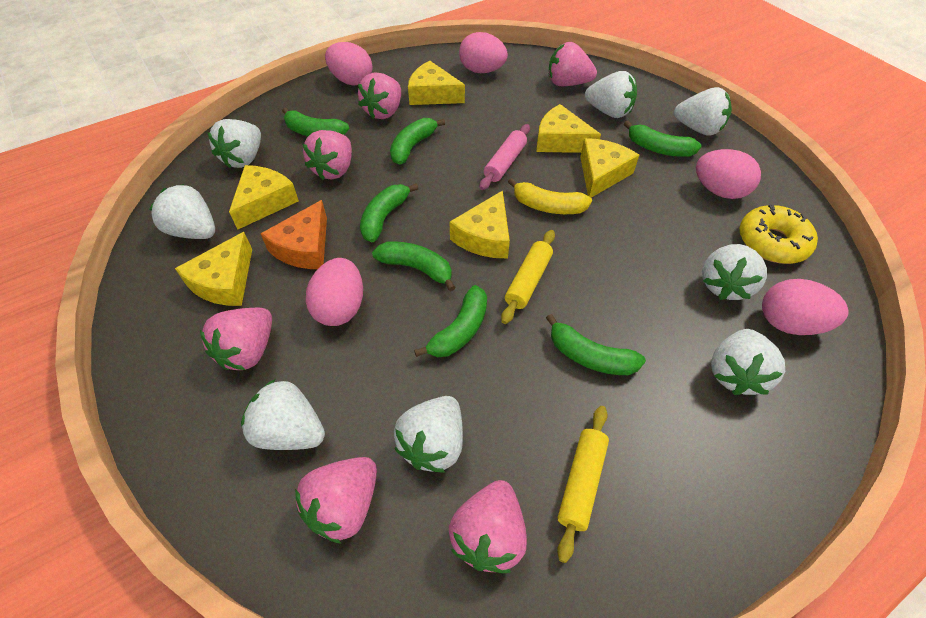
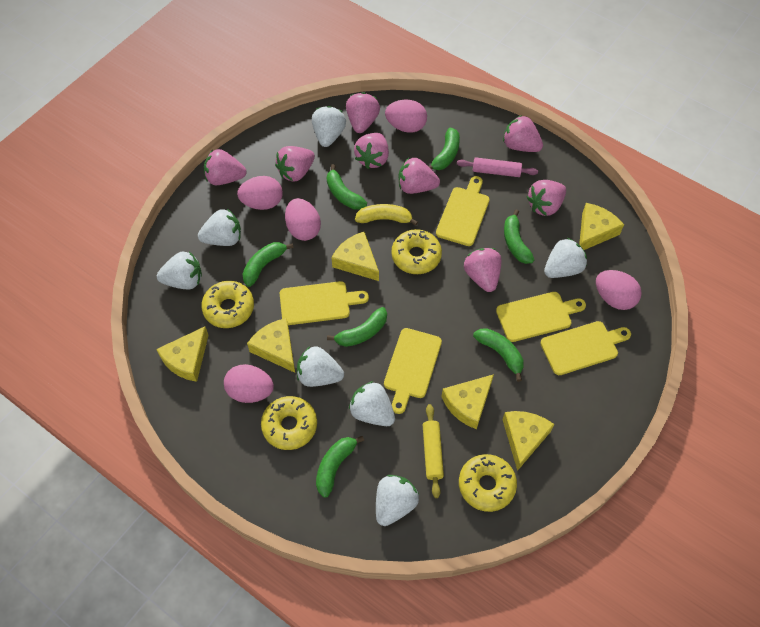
orange cheese: [260,200,327,269] = 1 -> none = 0
pink strawberry: [200,308,272,370] [295,457,377,544] [303,130,352,180] [358,73,401,119] [449,480,527,573] [549,42,597,86] = 6 -> [204,149,247,185] [275,146,315,181] [346,92,380,133] [354,133,389,169] [399,158,440,194] [464,248,501,292] [503,115,543,152] [527,180,566,216] = 8
white strawberry: [149,184,215,239] [207,119,261,168] [241,379,325,450] [394,396,463,473] [585,71,637,118] [674,87,732,136] [702,244,767,300] [711,329,785,395] = 8 -> [157,252,202,289] [198,209,241,246] [297,346,344,387] [312,106,346,147] [349,381,395,426] [376,475,419,526] [544,238,587,278] = 7
yellow cutting board: none = 0 -> [280,281,369,325] [384,328,442,414] [436,176,490,246] [496,292,586,342] [540,321,631,375] = 5
yellow donut: [740,204,818,264] = 1 -> [201,281,254,328] [261,396,317,450] [391,229,442,274] [459,454,517,512] = 4
yellow rolling pin: [501,230,555,324] [557,406,609,563] = 2 -> [423,404,444,498] = 1

